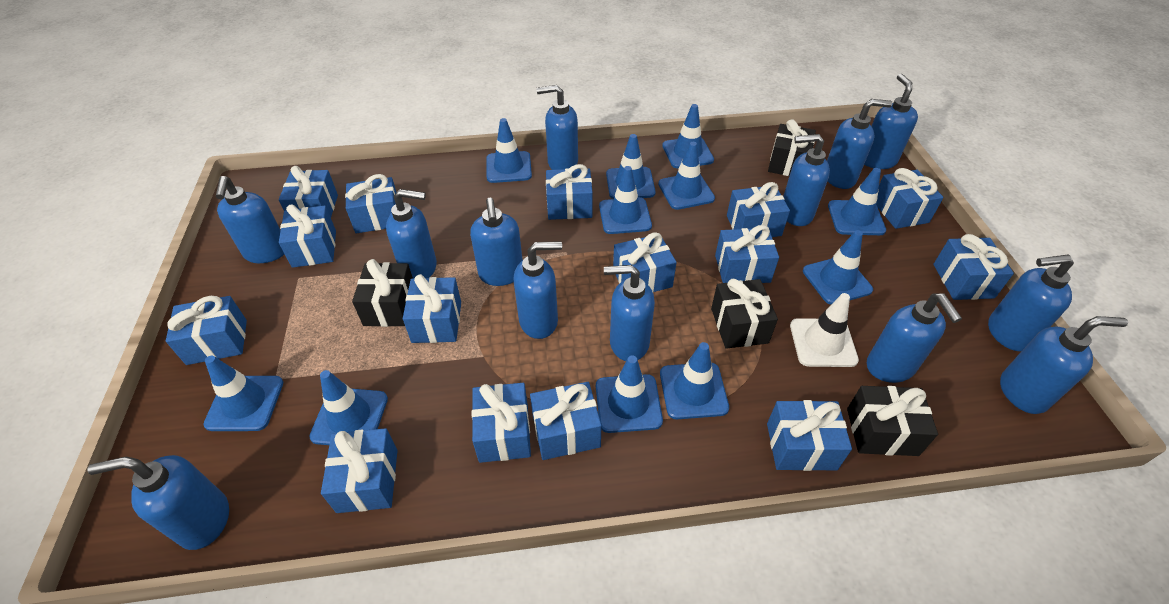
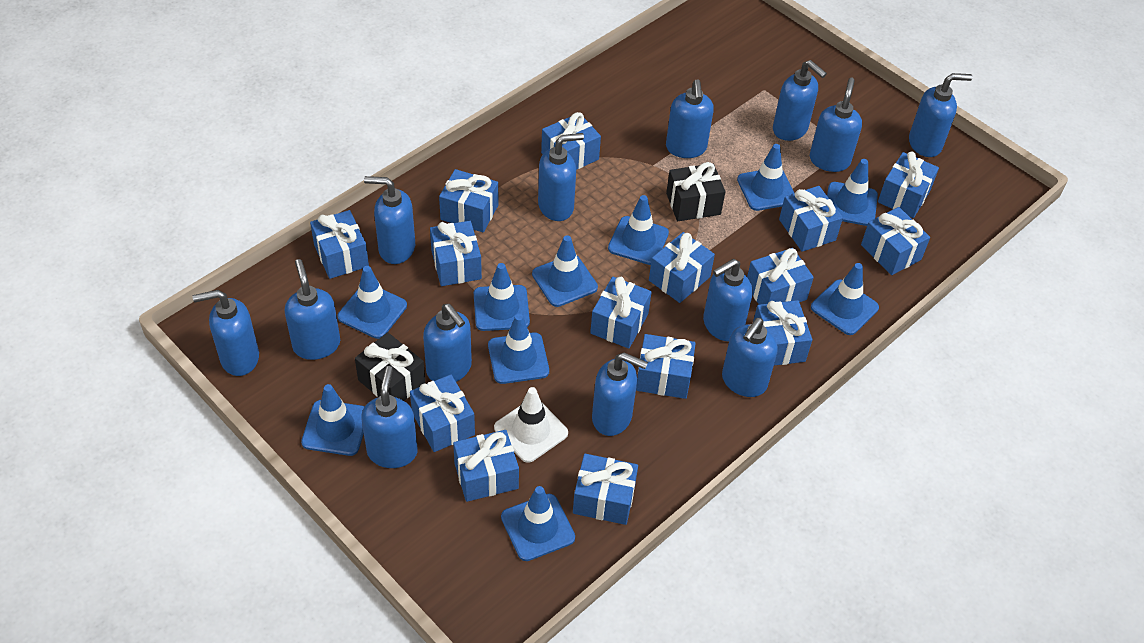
black gift: [352,259,413,327] [711,279,778,349] [768,119,816,176] [847,386,938,456] = 4 -> [355,332,425,401] [666,162,725,221] = 2
blue traffic cone: [203,356,283,431] [309,370,388,445] [486,118,532,183] [596,355,663,433] [599,166,652,234] [606,134,656,199] [658,142,715,210] [660,342,729,419] [662,104,714,168] [803,230,873,304] [828,168,886,235] = 11 -> [301,384,365,456] [338,266,407,339] [474,263,530,331] [488,314,549,384] [501,486,575,561] [532,235,598,307] [608,195,669,265] [737,144,794,211] [811,263,879,335] [827,159,878,226] = 10

